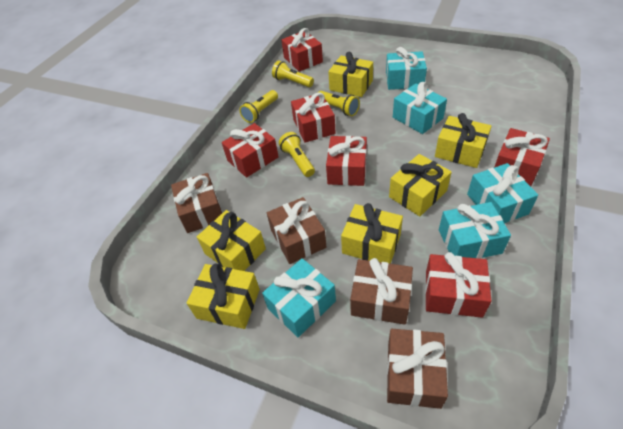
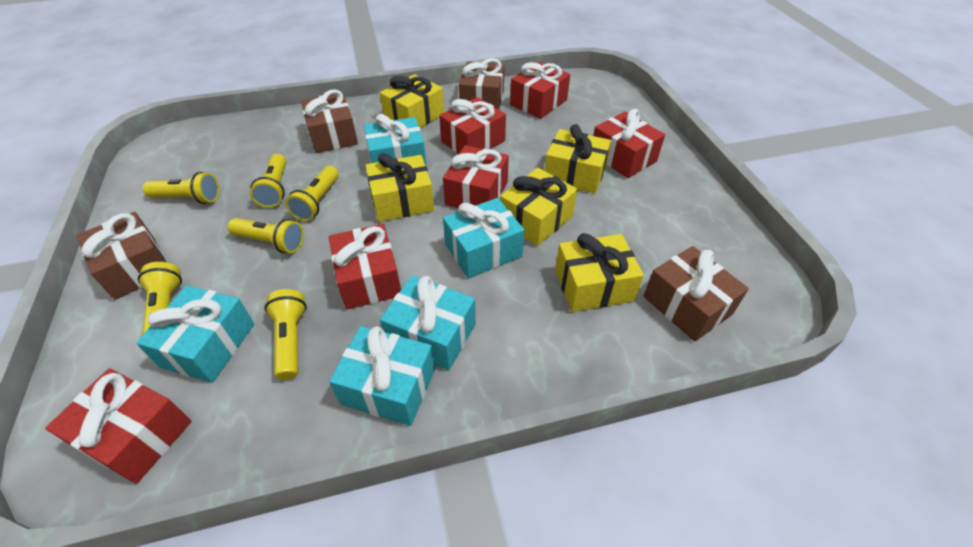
yellow flashlight: [239,90,278,123] [272,61,314,87] [279,132,315,177] [319,91,360,116] = 4 -> [138,262,182,335] [143,172,219,204] [228,218,304,253] [250,154,287,208] [265,289,307,380] [285,166,339,221] = 6
yellow gift: [187,264,260,329] [197,210,266,271] [328,52,373,97] [341,203,403,264] [389,154,452,216] [435,113,492,168] = 6 -> [365,153,434,222] [380,74,444,128] [500,168,578,246] [545,124,611,194] [555,233,644,312] = 5

